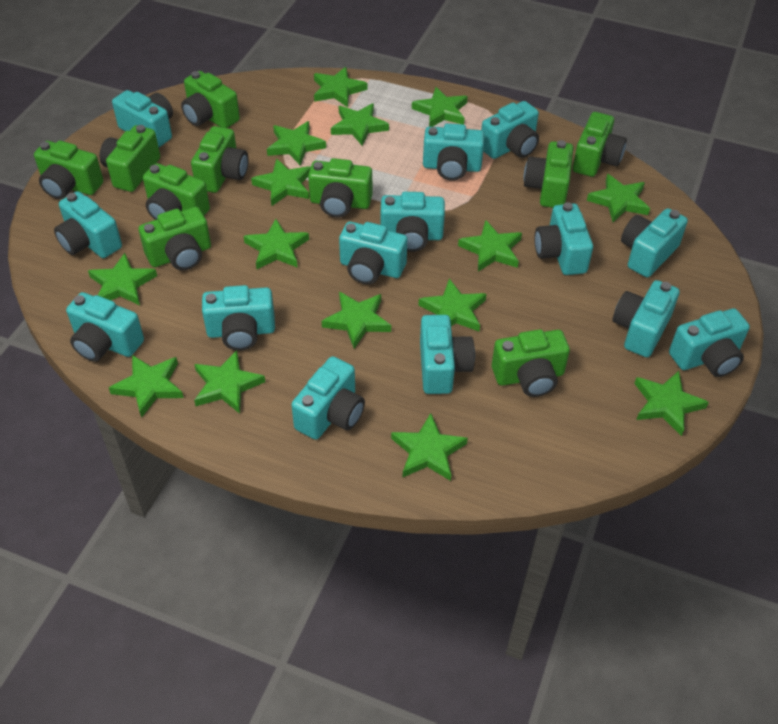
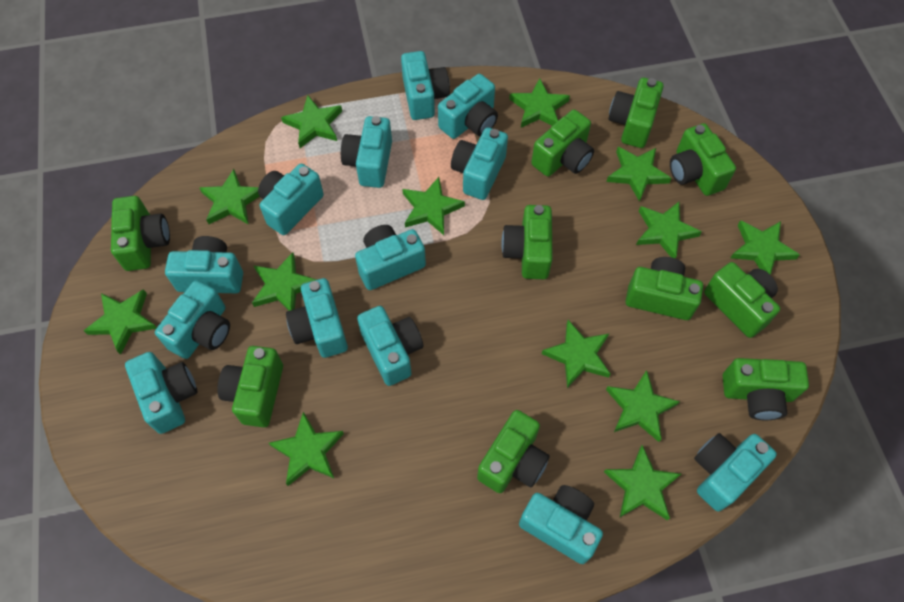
green star: [88,253,157,305] [109,355,184,418] [194,350,265,414] [243,219,309,269] [251,158,311,206] [267,121,326,166] [314,67,367,107] [322,292,391,349] [331,103,389,146] [391,413,468,481] [412,87,468,127] [419,279,487,331] [458,220,522,272] [587,174,650,222] [634,371,709,436] = 15 -> [84,289,157,355] [199,169,259,225] [252,252,317,311] [269,412,344,486] [281,95,342,148] [402,177,465,235] [509,78,570,128] [542,320,611,388] [604,445,681,520] [606,147,672,202] [606,370,680,442] [636,202,702,259] [731,220,800,275] = 13
turquoise camera: [54,191,122,258] [66,292,144,362] [112,90,173,147] [202,285,275,350] [291,356,365,440] [339,221,407,284] [380,192,445,252] [420,315,475,394] [423,123,485,181] [481,101,539,159] [534,202,593,275] [613,280,680,357] [621,208,688,277] [669,308,750,377] = 14 -> [125,352,197,434] [155,280,230,359] [165,236,243,293] [258,164,324,235] [286,278,348,358] [341,116,392,188] [355,225,426,290] [357,306,423,386] [401,51,450,120] [438,74,498,139] [451,127,508,200] [519,485,603,564] [694,433,777,511] = 13

